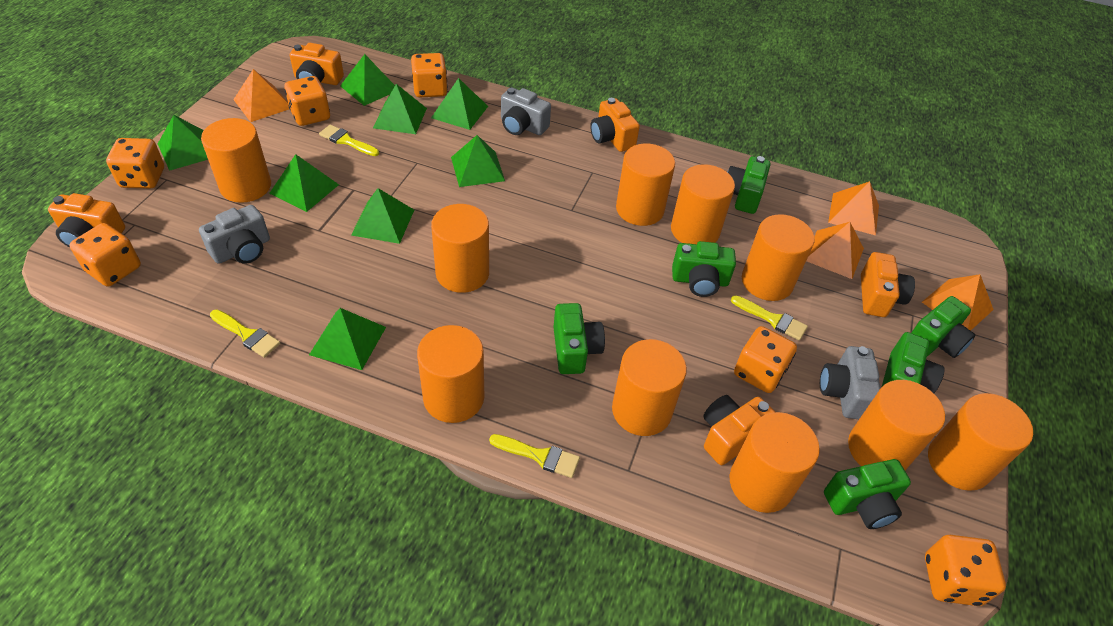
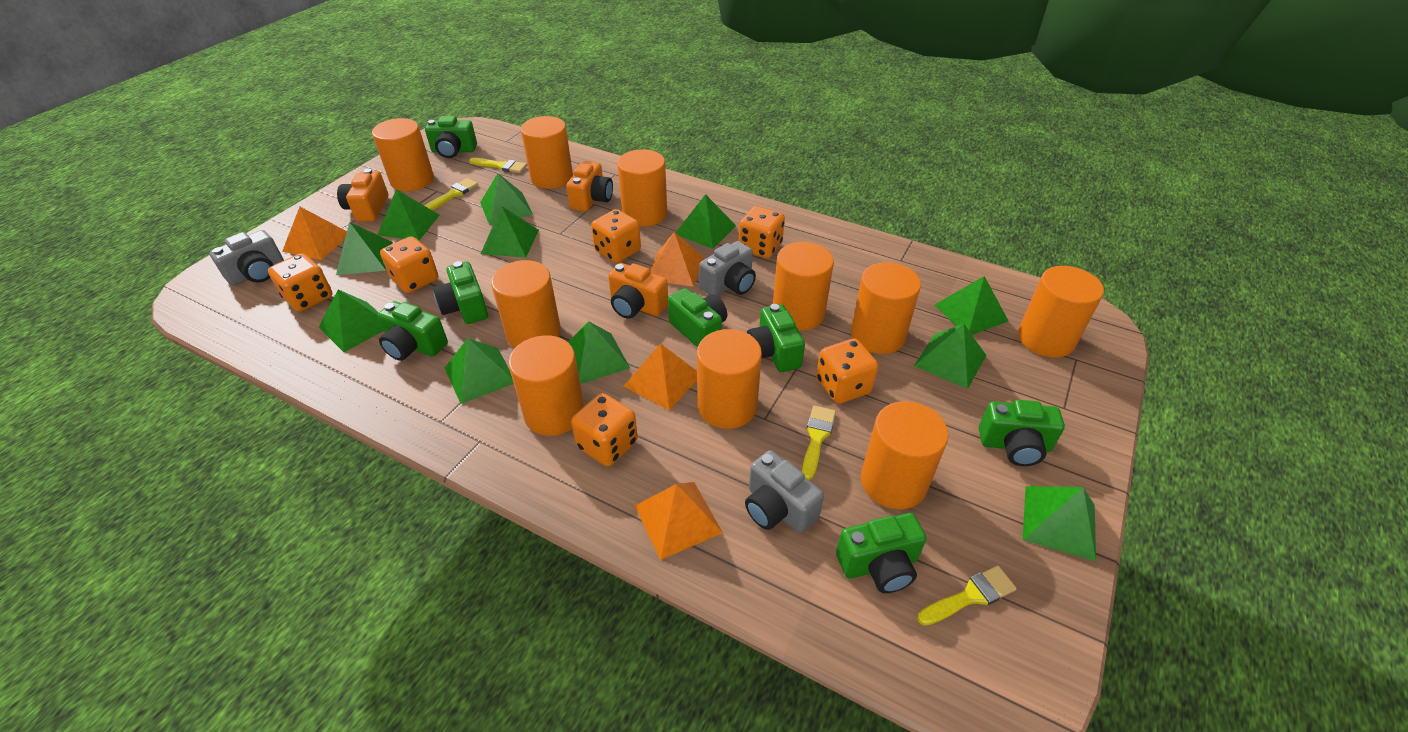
green camera: [553,303,605,374] [672,241,736,297] [727,156,770,214] [824,459,911,529] [882,332,945,393] [911,296,975,358] = 6 -> [378,301,448,361] [425,116,477,158] [433,261,488,324] [668,288,727,348] [747,304,805,372] [836,513,927,593] [979,400,1065,466] = 7
green pyramid: [158,115,208,171] [269,154,339,212] [309,308,386,370] [340,54,395,106] [351,188,414,244] [373,84,427,134] [431,78,488,130] [451,135,505,187] = 8 -> [319,289,384,352] [336,222,393,275] [378,189,439,241] [445,338,514,404] [480,173,533,225] [481,206,539,258] [568,322,630,384] [676,194,736,249] [914,324,987,389] [935,276,1008,335] [1023,486,1096,561] = 11
orange camera: [48,193,125,247] [290,43,344,85] [590,98,640,152] [703,395,775,465] [861,252,915,317] = 5 -> [337,169,389,222] [566,161,613,212] [608,263,668,319] = 3

